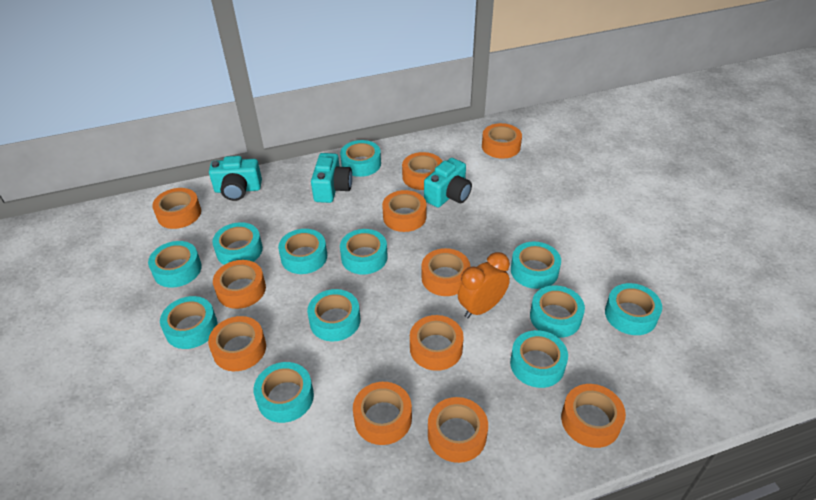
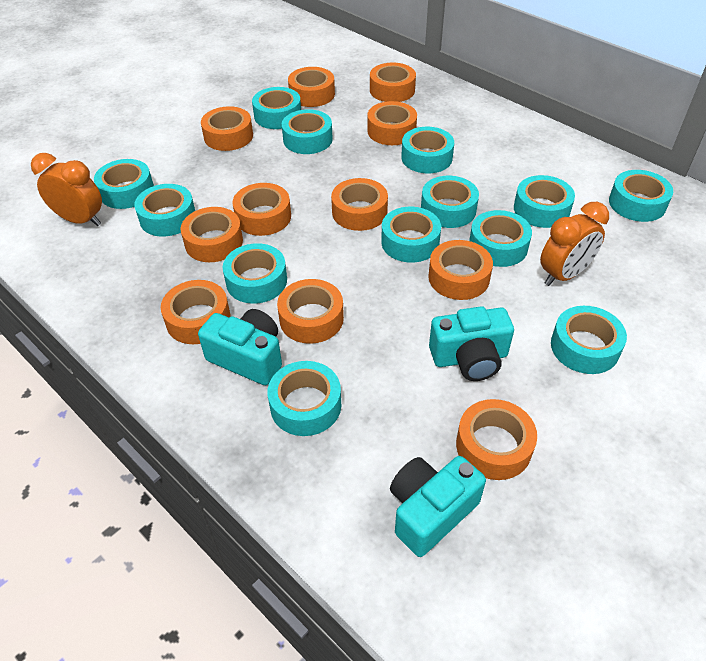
orange clock: [458,252,510,318] = 1 -> [31,153,102,226] [540,202,609,286] = 2
turquoise tape: [148,241,202,288] [160,296,217,349] [212,222,263,265] [253,362,314,423] [278,229,327,274] [307,289,360,341] [340,140,381,177] [340,229,388,275] [510,330,568,388] [511,242,561,289] [530,285,585,338] [605,283,662,335] = 12 -> [94,159,154,209] [134,184,195,237] [223,243,287,304] [252,87,301,129] [267,361,341,436] [282,109,333,154] [381,207,441,262] [401,127,454,173] [421,176,479,228] [469,210,532,267] [514,175,575,228] [551,306,627,374] [609,170,673,222] = 13

